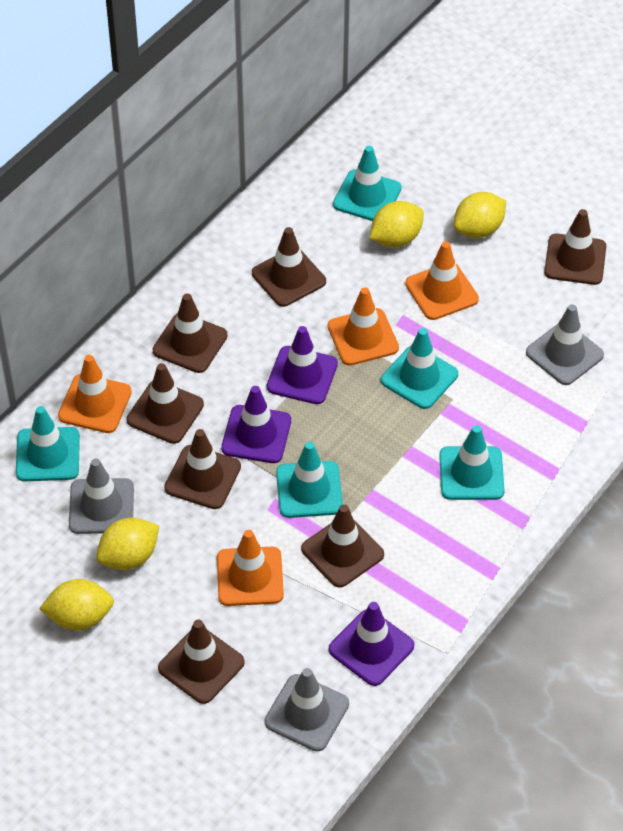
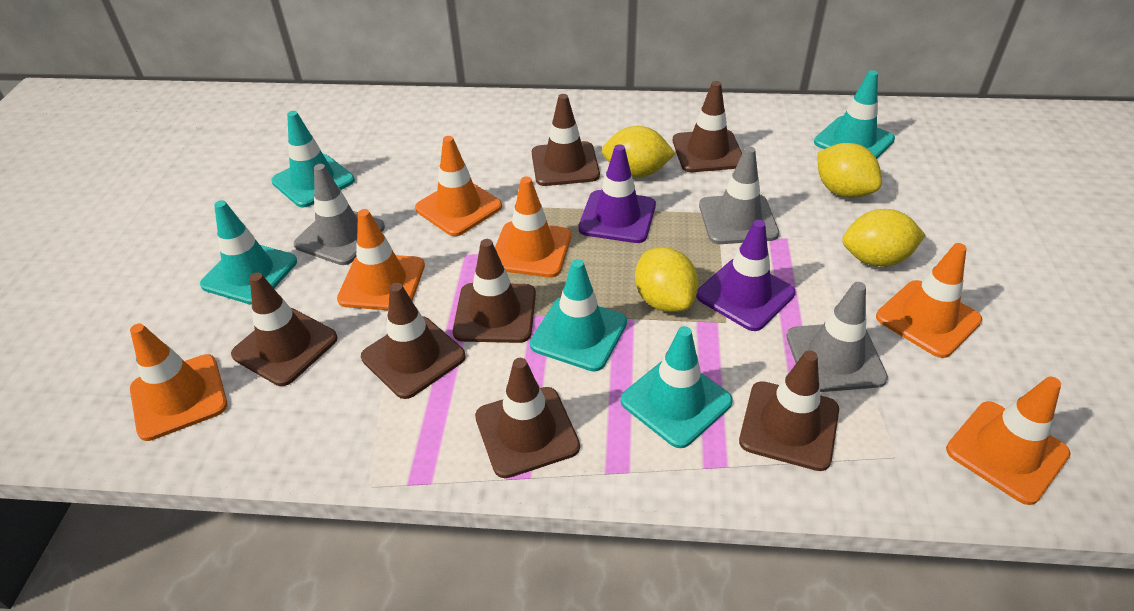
orange traffic cone: [58,355,132,433] [217,530,284,606] [328,287,399,366] [405,241,479,320] = 4 -> [130,323,227,441] [337,209,425,310] [415,136,502,236] [495,176,571,277] [876,243,982,358] [946,377,1071,505] = 6
purple traffic cone: [221,386,291,463] [267,326,338,404] [329,602,414,686] = 3 -> [578,144,656,243] [696,220,795,331] = 2

